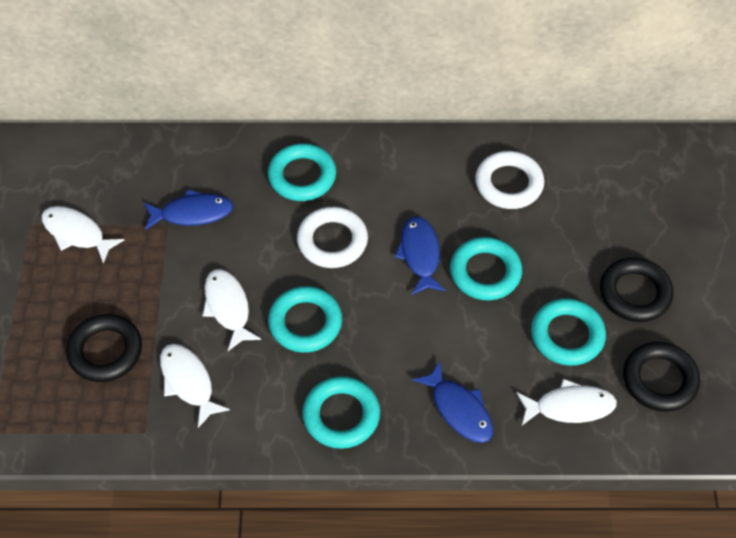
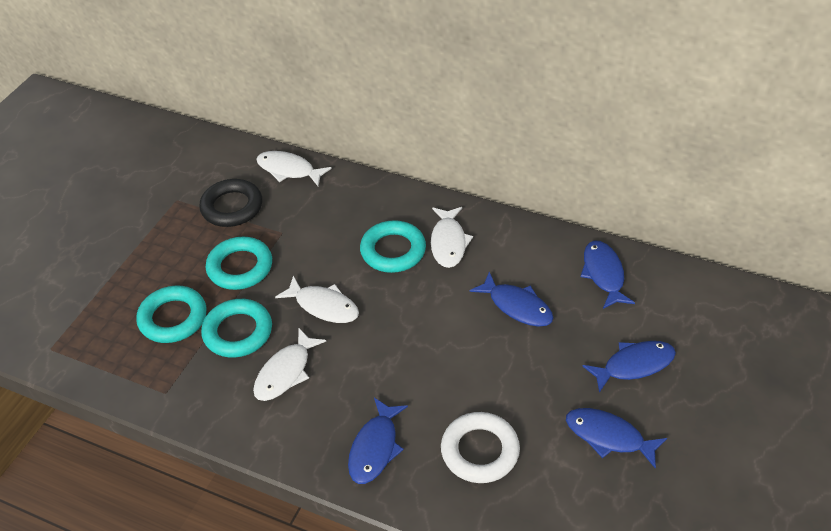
black ring: [66,314,142,382] [600,257,673,322] [623,342,700,412] = 3 -> [199,179,262,227] = 1
blue fish: [144,189,233,230] [394,216,446,295] [412,361,493,443] = 3 -> [348,398,408,484] [470,272,553,327] [566,408,667,469] [581,241,635,309] [583,341,676,393] = 5
turquoise ring: [268,143,336,201] [268,286,342,353] [302,376,380,449] [450,237,522,300] [531,298,606,366] = 5 -> [136,286,206,343] [201,299,272,358] [206,237,272,290] [360,220,426,273] = 4
white ring: [297,207,368,268] [475,151,544,209] = 2 -> [441,412,520,483] = 1

